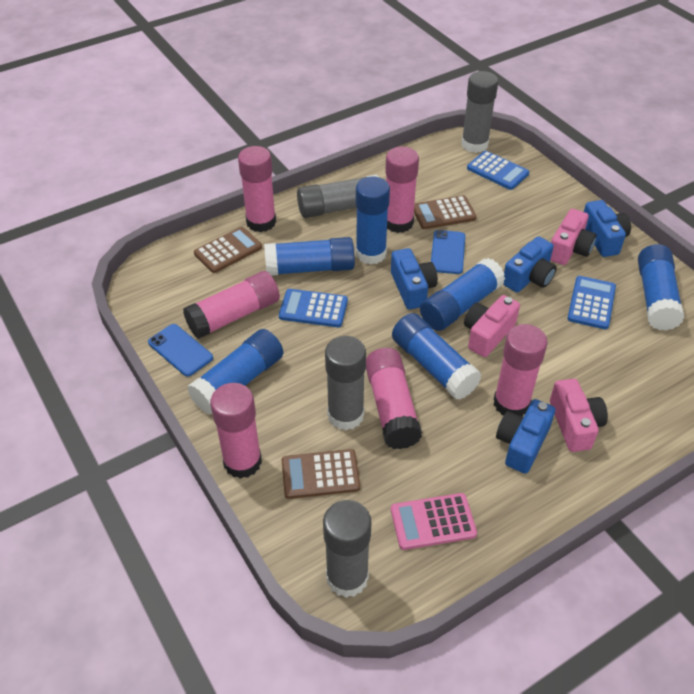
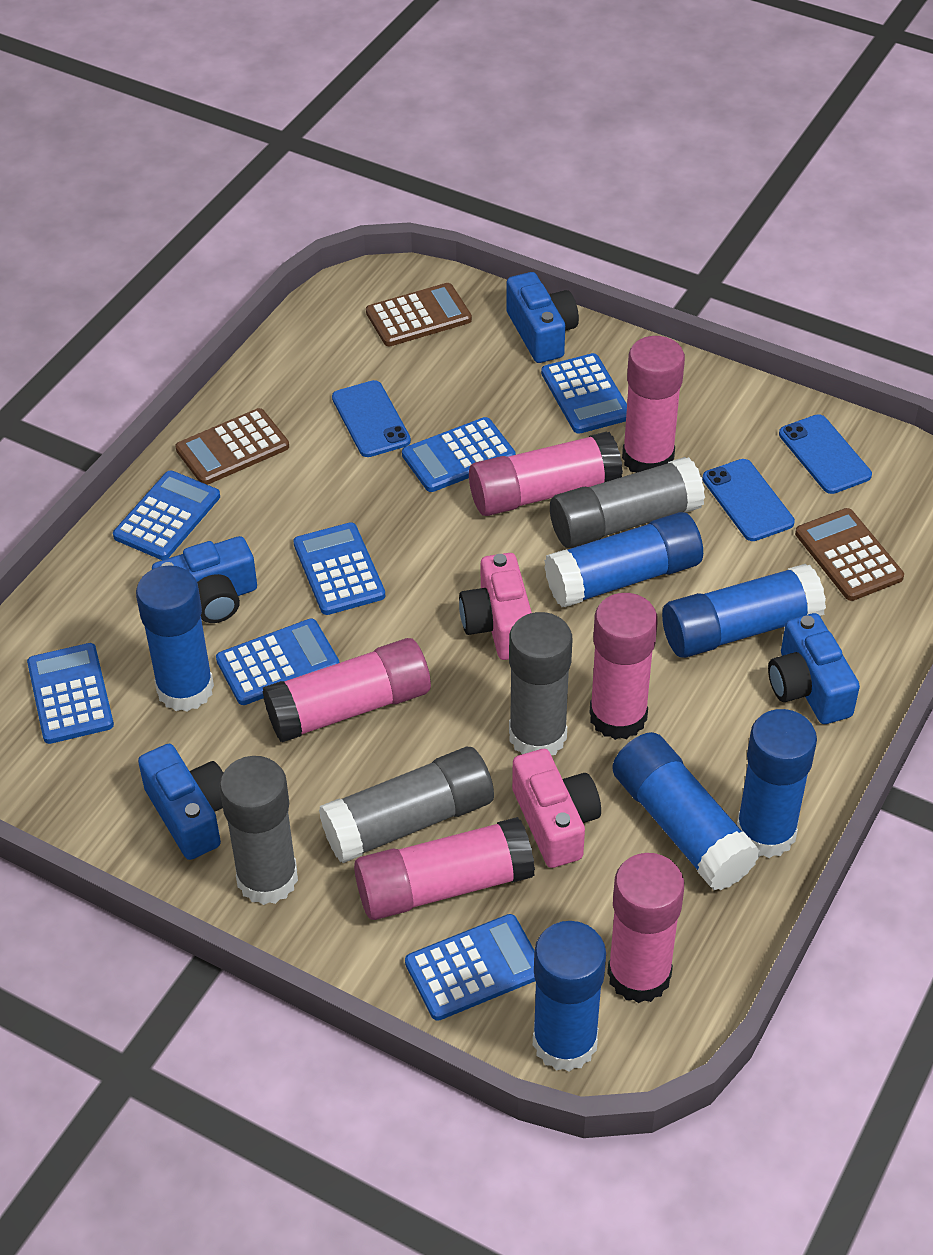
blue calculator: [279,289,348,327] [467,151,529,190] [567,276,616,329] = 3 -> [27,643,114,744] [113,471,220,560] [216,619,339,705] [293,522,385,615] [402,417,516,492] [405,914,535,1021] [541,353,627,434] = 7
blue phone: [148,324,213,377] [431,230,465,274] = 2 -> [332,380,411,457] [702,459,795,541] [779,414,872,494] = 3
pink calculator: [391,493,477,550] = 1 -> none = 0
pink camera: [464,295,520,357] [550,209,597,265] [550,379,608,452] = 3 -> [459,553,532,660] [512,749,601,868] = 2

